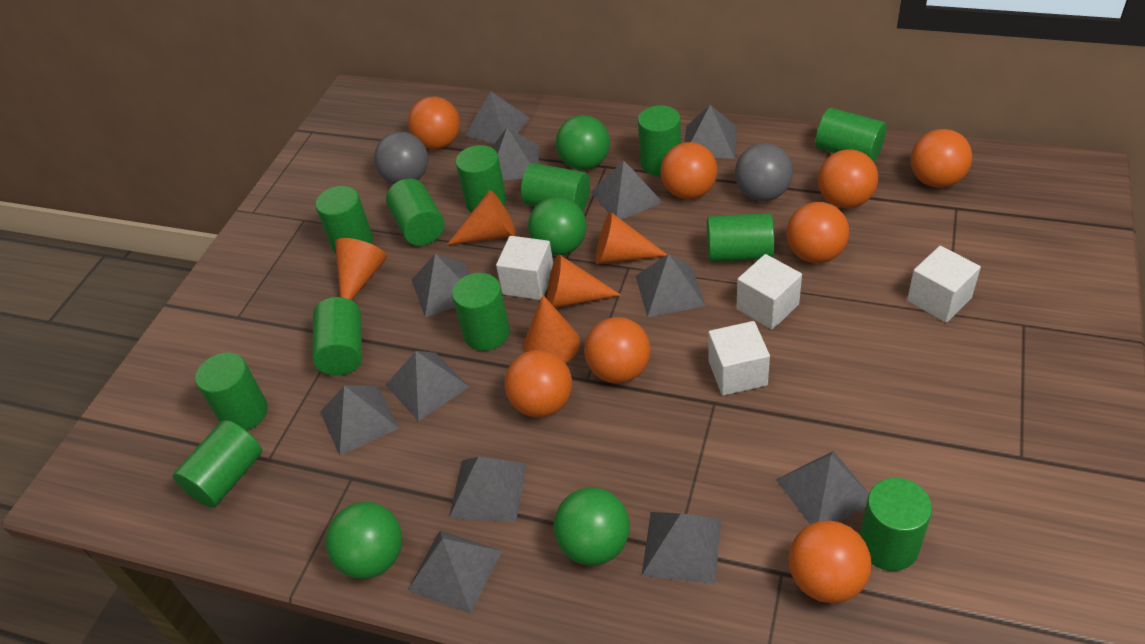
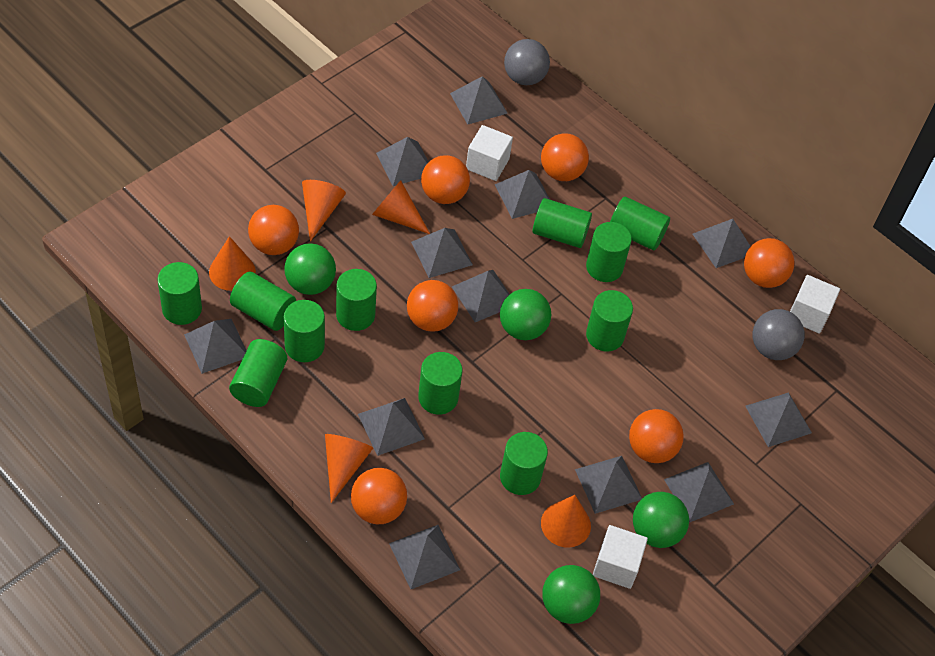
green cylinder: [173,420,262,508] [195,353,268,431] [312,297,362,376] [315,186,373,254] [386,179,445,246] [452,273,510,351] [456,145,506,213] [521,163,590,211] [638,105,681,176] [707,213,774,262] [816,108,887,162] [859,478,932,571] = 12 -> [157,262,202,325] [229,339,287,407] [230,272,296,331] [284,300,325,362] [336,269,377,331] [418,352,462,415] [500,432,548,495] [532,198,592,248] [586,222,632,282] [586,290,633,351] [610,196,670,250] = 11
orange ball: [408,96,460,149] [505,350,572,417] [584,317,650,383] [661,142,717,199] [786,202,849,263] [788,521,872,603] [818,149,878,208] [911,129,972,188] = 8 -> [248,205,299,255] [351,468,407,524] [407,280,458,332] [421,155,470,204] [541,133,589,181] [629,409,684,463] [744,238,795,288] = 7
white cube: [496,236,553,300] [708,321,770,396] [736,254,802,330] [907,246,981,323] = 4 -> [466,125,513,181] [593,525,648,589] [790,275,840,334] = 3

